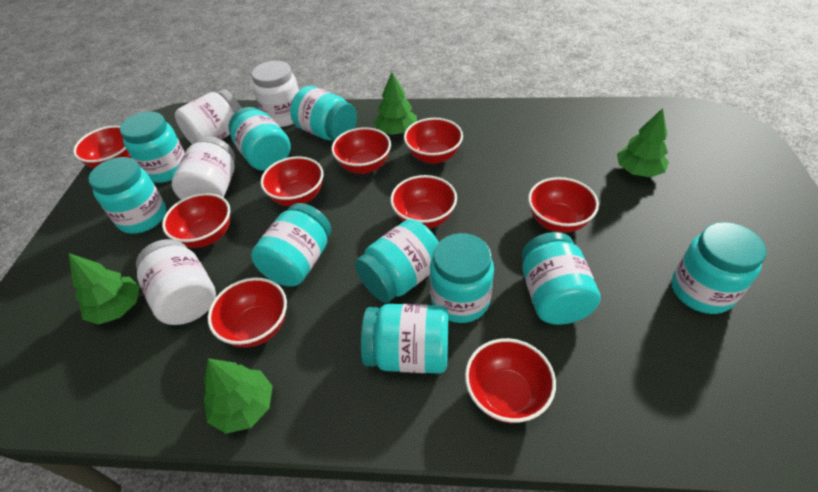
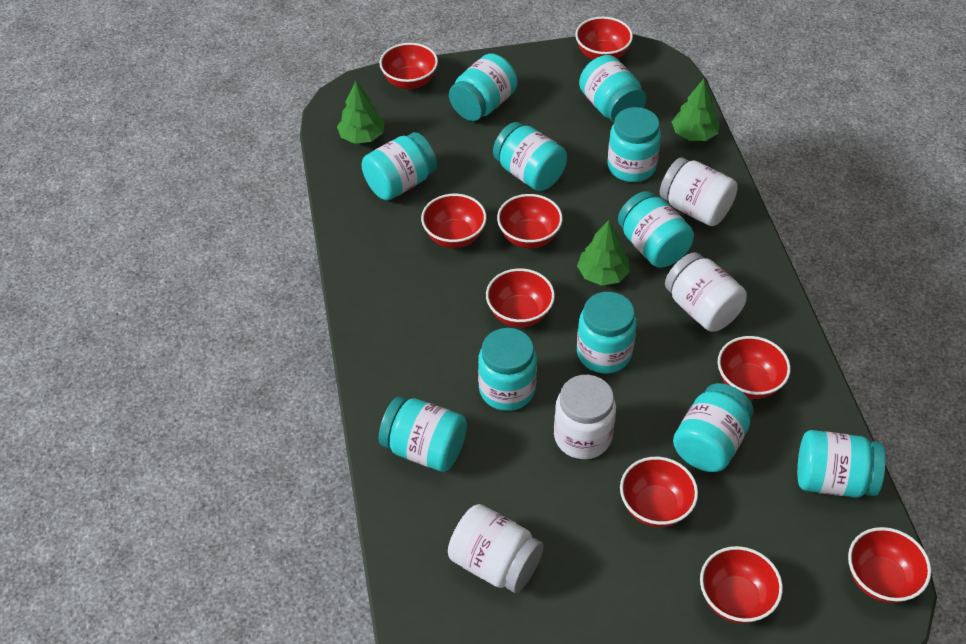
green tree: [69,253,140,325] [204,358,273,434] [374,72,417,135] [617,108,669,177] = 4 -> [337,81,385,144] [577,220,630,286] [672,79,720,141] = 3
turquoise jar: [88,157,166,234] [120,111,185,183] [229,107,291,171] [251,203,331,286] [290,86,357,141] [355,219,439,303] [361,304,449,374] [430,233,494,323] [522,232,601,325] [672,222,766,314] = 10 -> [362,132,437,200] [379,396,467,472] [449,54,517,121] [478,328,537,411] [493,122,567,191] [577,292,637,373] [579,55,646,123] [608,107,661,182] [618,191,694,268] [673,383,754,472] [797,430,886,498] = 11

